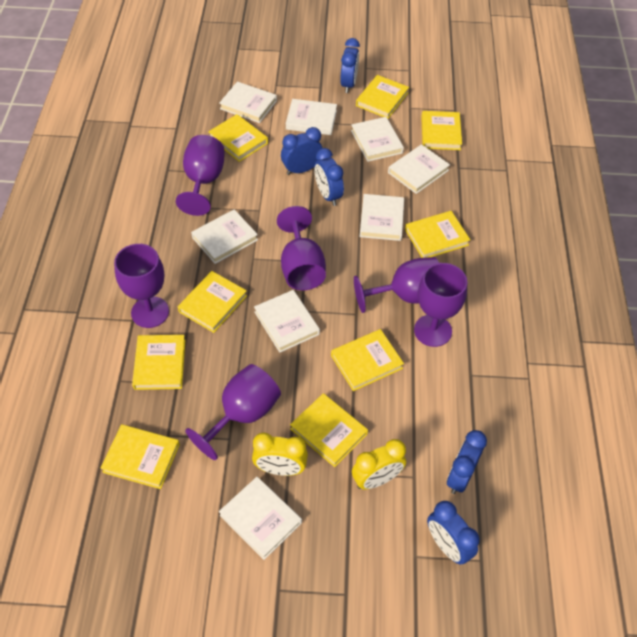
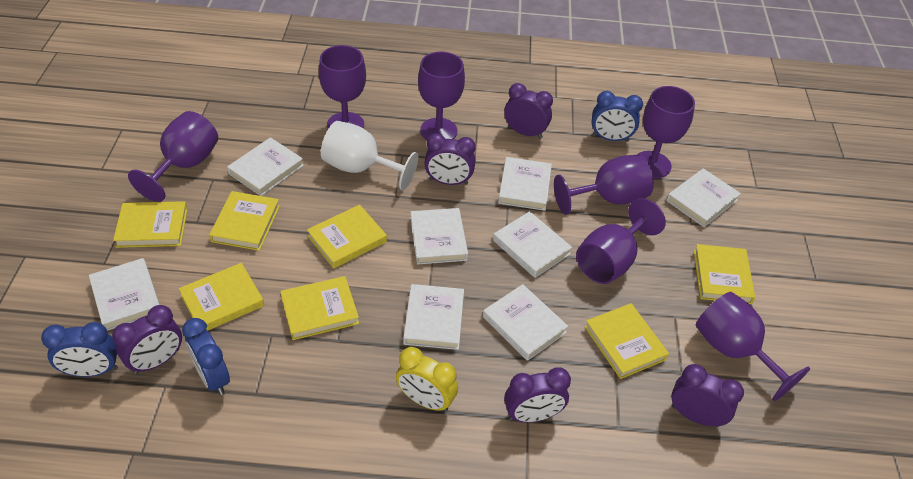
blue clock: [281,127,323,175] [314,148,344,206] [340,38,360,93] [427,501,479,565] [447,430,487,494] = 5 -> [41,322,118,377] [182,318,230,395] [592,91,643,142] = 3
purple clock: none = 0 -> [112,305,182,374] [424,133,476,185] [504,83,553,139] [504,367,571,423] [671,364,744,427] = 5
purple goblet: [114,244,169,328] [176,135,224,216] [185,364,281,460] [277,206,326,290] [354,257,439,313] [414,263,467,347] = 6 -> [128,111,218,202] [319,45,366,129] [418,51,465,140] [554,154,654,215] [576,198,666,284] [637,86,695,178] [696,292,810,401] = 7
white goblet: none = 0 -> [321,121,418,190] = 1
yellow book: [100,424,180,489] [132,335,186,390] [178,271,247,333] [208,114,268,162] [290,393,368,467] [331,329,404,391] [356,75,409,119] [405,211,470,258] [421,111,462,150] = 9 -> [113,201,188,248] [179,263,264,331] [209,191,280,251] [280,276,359,340] [307,205,387,269] [585,303,669,379] [694,244,755,304] = 7
yellow clock: [252,433,308,476] [352,439,406,490] = 2 -> [396,347,458,412] = 1

